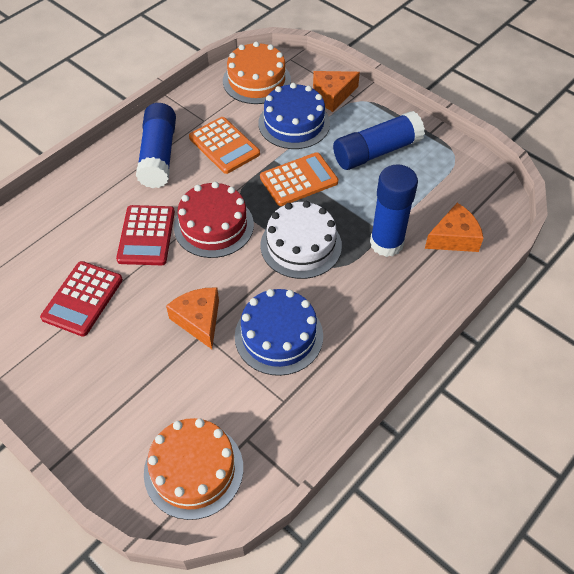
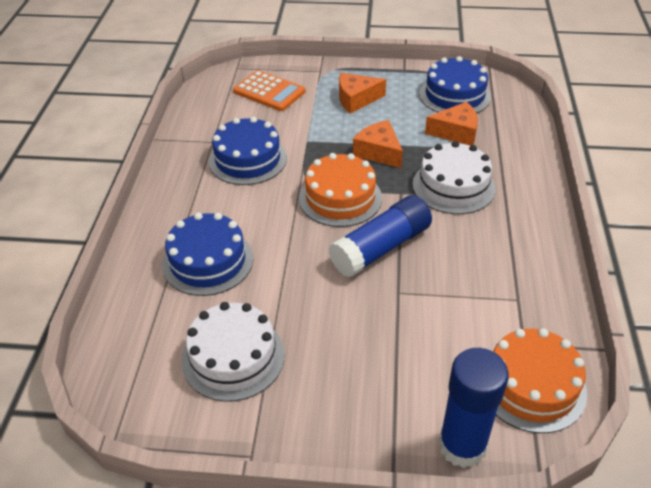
blue cake: [235,289,323,376] [258,83,330,149] = 2 -> [162,213,253,296] [209,117,287,185] [419,56,491,113] = 3
blue glue stick: [136,103,176,188] [333,111,425,170] [370,164,418,257] = 3 -> [328,195,432,278] [438,348,509,468] = 2
orange calculator: [189,117,260,174] [260,152,339,206] = 2 -> [233,70,305,111] = 1
red cake: [174,182,254,258] = 1 -> none = 0
red calculator: [40,261,123,337] [116,205,175,265] = 2 -> none = 0
white cake: [260,201,342,279] = 1 -> [182,302,285,402] [413,141,496,214] = 2

